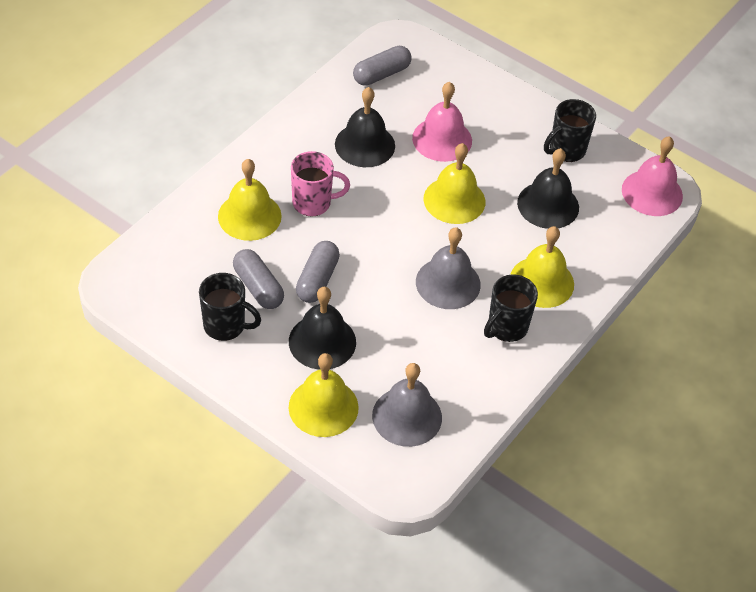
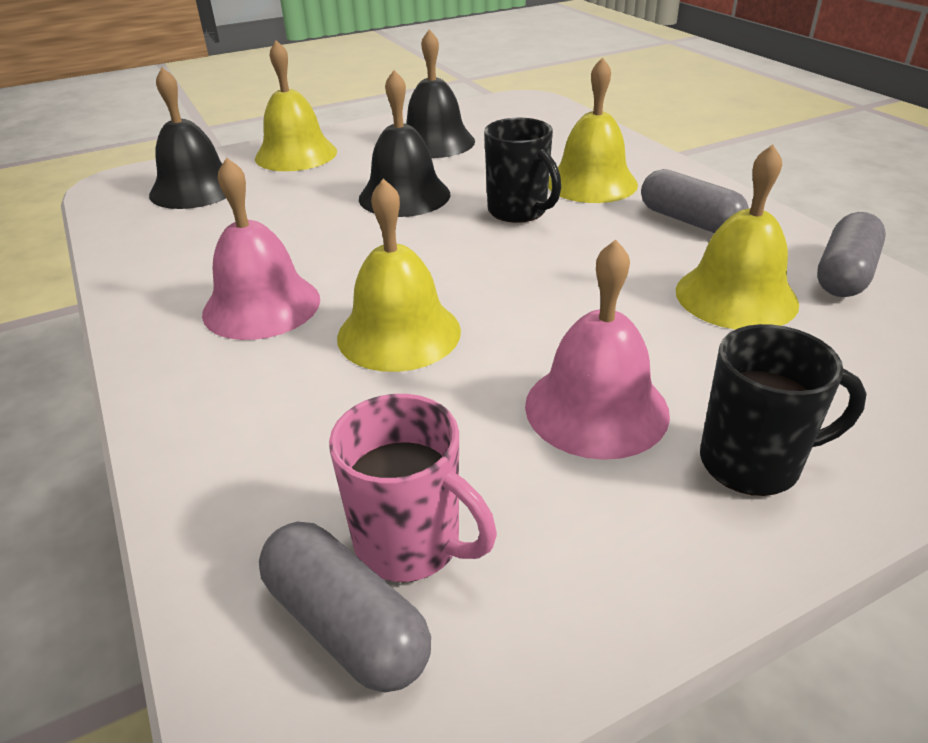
black mug: [199,273,261,341] [484,275,538,342] [544,99,596,162] = 3 -> [484,118,561,223] [700,324,867,496] = 2
grey bell: [372,363,442,447] [416,227,481,309] = 2 -> none = 0

